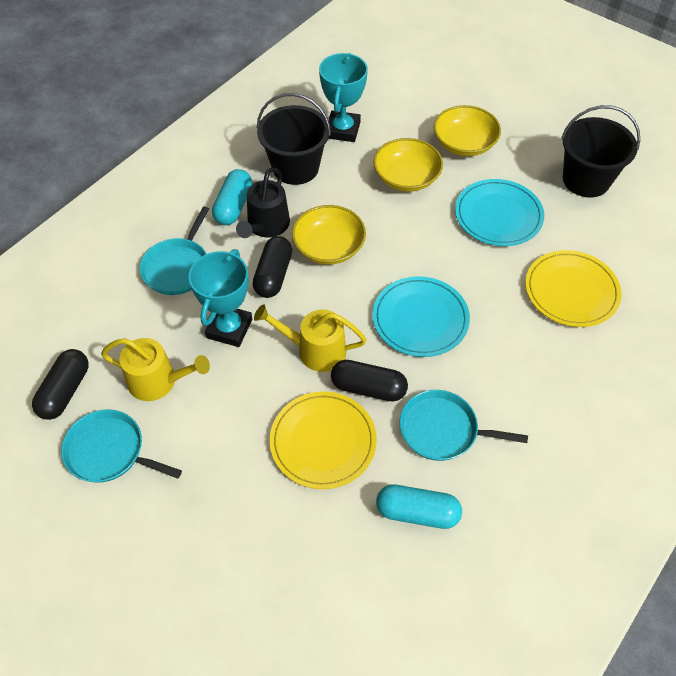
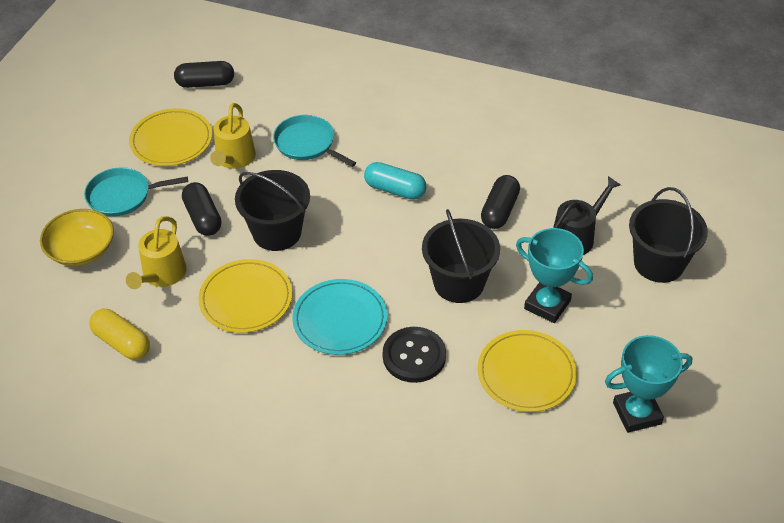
black bucket: [257,93,331,185] [561,105,640,198] = 2 -> [235,170,310,251] [422,209,500,303] [629,187,708,283] = 3
black button: none = 0 -> [383,327,446,383] = 1
turquoise capsule: [212,169,252,225] [376,484,462,529] = 2 -> [364,162,426,200] = 1
turquoise pan: [61,409,182,483] [140,207,209,295] [399,390,528,461] = 3 -> [84,167,188,217] [273,115,356,167] = 2
turquoise plate: [373,276,470,357] [455,179,544,246] = 2 -> [292,279,387,355] = 1
yellow bowl: [292,205,366,265] [373,138,443,192] [434,105,501,156] = 3 -> [40,209,114,266] = 1
yellow capsule: none = 0 -> [89,309,150,360] = 1
yellow plate: [270,392,377,489] [525,250,622,327] = 2 -> [129,108,212,166] [199,259,292,333] [477,330,577,412] = 3

